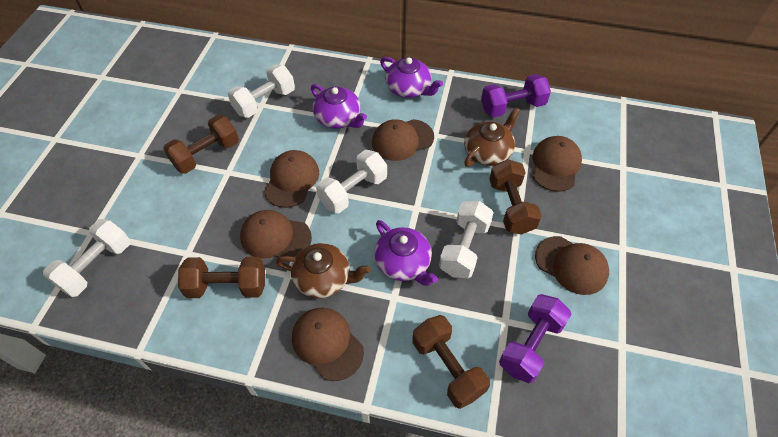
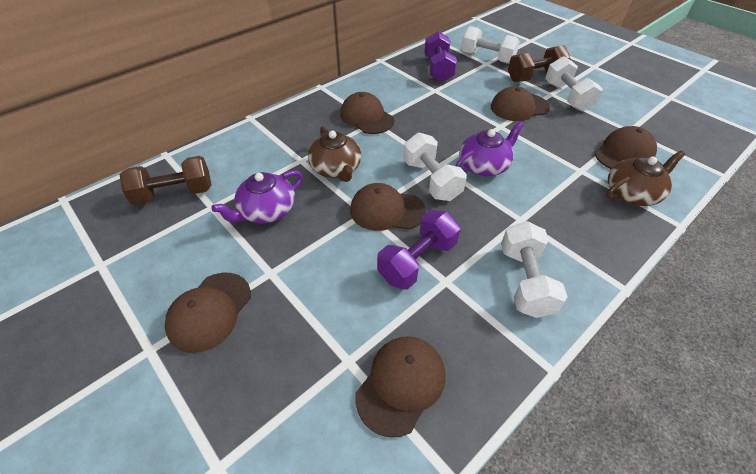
brown dumbbell: [163,115,239,174] [178,257,265,298] [412,315,490,409] [489,159,542,235] = 4 -> [120,156,212,206] [508,45,570,82] = 2
purple teapot: [311,84,367,129] [374,220,438,286] [380,57,443,98] = 3 -> [211,170,303,224] [456,121,524,176] = 2

